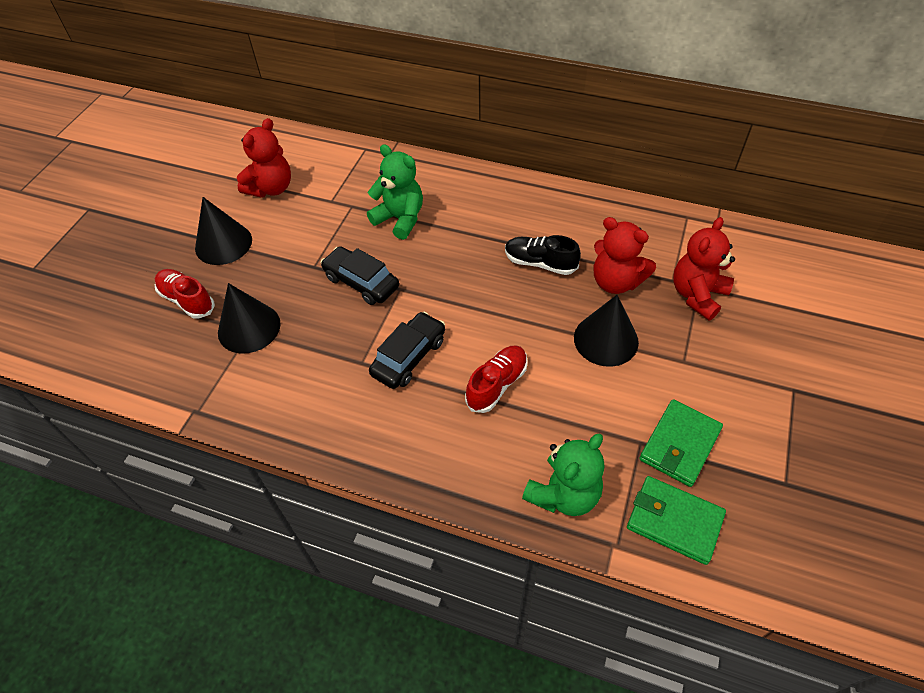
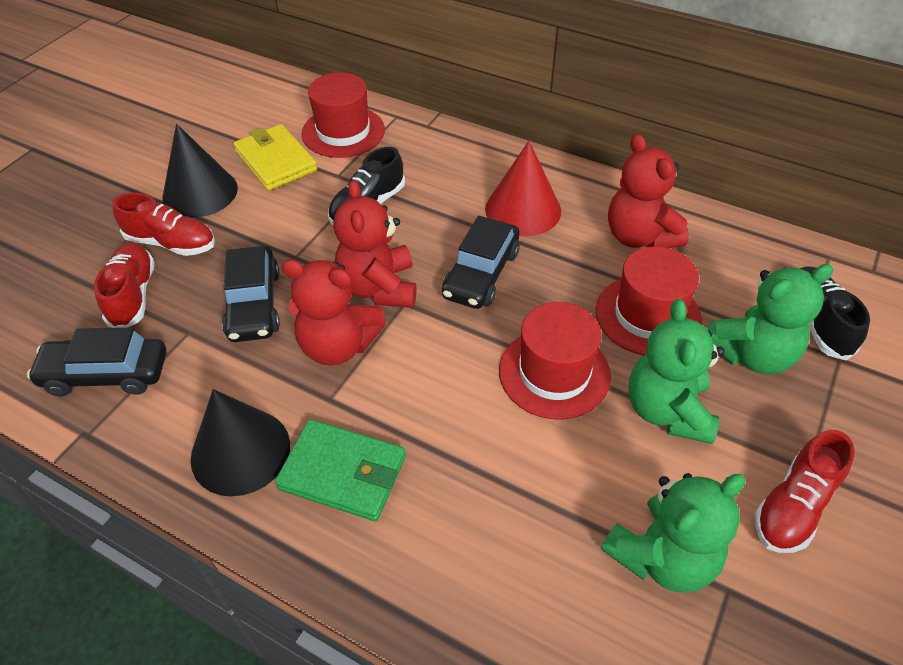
black car: [321,246,399,305] [369,312,445,389] = 2 -> [27,327,166,396] [222,246,280,342] [442,216,520,309] = 3
black cone: [195,197,252,265] [218,283,281,354] [574,295,639,367] = 3 -> [162,124,238,218] [190,389,290,496] = 2
black shoe: [505,235,581,275] = 1 -> [328,147,405,225] [800,266,870,361] = 2
green teddy bear: [367,144,423,240] [522,433,604,516] = 2 -> [601,473,745,593] [629,299,725,444] [706,264,833,374] = 3
green wallet: [627,476,726,565] [639,399,723,487] = 2 -> [275,419,406,521] = 1
red cone: none = 0 -> [485,141,561,236] = 1
red hat: none = 0 -> [302,73,385,158] [499,302,611,420] [596,246,702,355] = 3
red shoe: [155,269,215,319] [465,345,528,413] = 2 -> [94,243,155,328] [112,193,215,256] [755,430,854,553] = 3
yellow wallet: none = 0 -> [233,124,317,191] = 1

